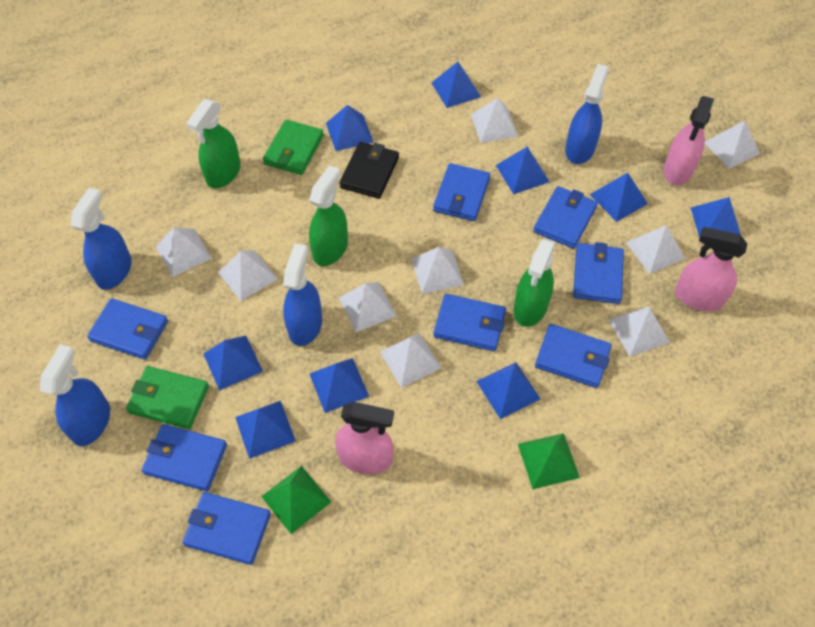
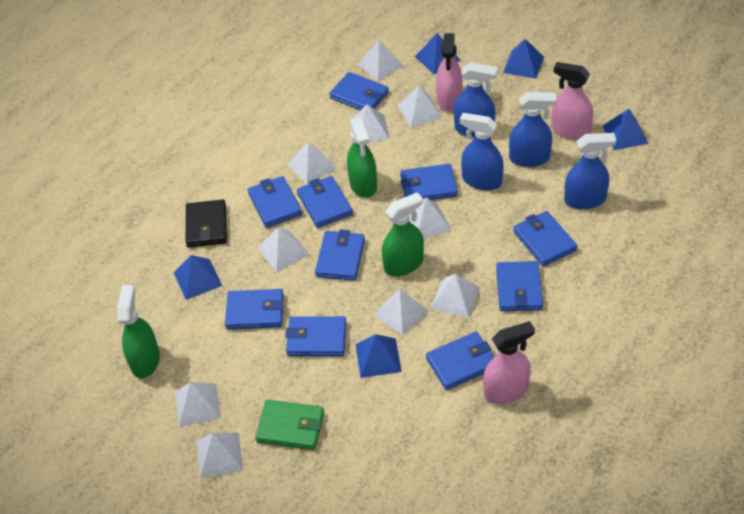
blue pyramid: [203,336,263,391] [235,401,296,459] [310,358,369,413] [326,105,374,151] [432,62,481,108] [476,362,540,419] [496,147,550,194] [590,173,648,222] [691,197,741,238] = 9 -> [174,255,222,300] [355,334,402,378] [415,33,461,74] [503,39,544,79] [602,109,649,150] = 5
blue wallet: [87,298,168,360] [141,424,227,491] [182,492,271,565] [433,163,490,221] [433,294,506,351] [533,186,598,249] [535,324,612,388] [573,242,624,304] = 8 -> [225,289,284,329] [248,176,302,228] [285,316,347,356] [297,176,353,228] [315,230,365,281] [329,72,389,110] [400,164,458,200] [426,332,494,390] [496,261,543,311] [513,211,577,266] = 10
green pyramid: [261,466,331,534] [518,433,580,489] = 2 -> none = 0
green wallet: [126,366,209,429] [263,120,324,175] = 2 -> [255,400,324,450] = 1
white pyramid: [156,227,212,277] [218,251,278,301] [339,282,397,332] [380,333,442,388] [411,247,464,294] [471,98,519,143] [609,307,670,357] [626,225,686,274] [705,121,760,169] = 9 -> [175,382,221,427] [196,433,244,478] [258,227,309,272] [287,141,337,185] [350,104,389,142] [358,40,404,81] [373,289,429,335] [398,86,442,127] [409,197,452,239] [431,274,480,318] = 10

